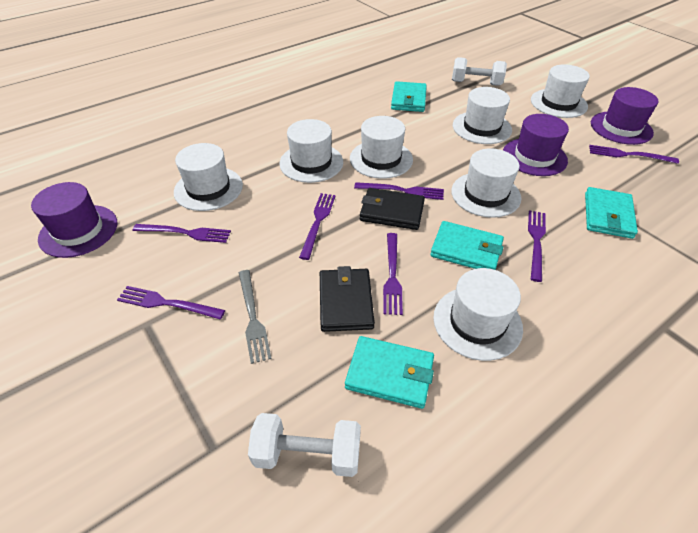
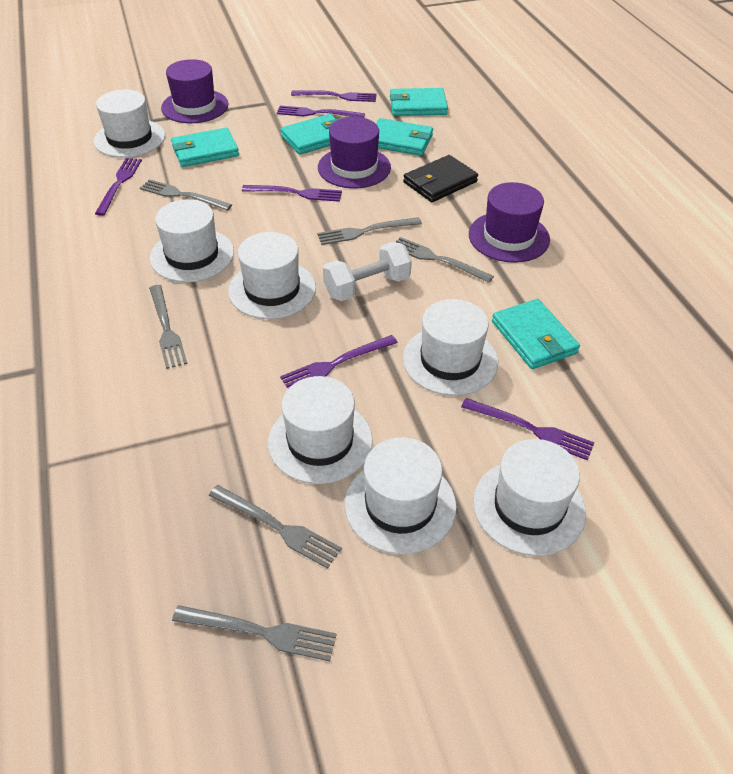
black wallet: [320,266,375,332] [360,188,425,230] = 2 -> [403,155,478,202] = 1
grey fork: [239,270,272,364] = 1 -> [140,179,232,211] [149,285,187,369] [172,605,337,661] [209,485,342,569] [317,217,422,245] [396,237,494,283] = 6
purple fork: [117,286,225,319] [133,224,231,243] [299,193,336,260] [354,182,444,200] [383,233,403,315] [528,210,546,282] [589,145,679,164] = 7 -> [95,158,142,216] [242,185,342,202] [277,106,365,118] [280,335,398,389] [291,90,377,102] [461,398,595,461] = 6
turquoise wallet: [345,336,434,409] [391,81,427,112] [430,221,504,270] [585,187,638,239] = 4 -> [171,128,239,167] [280,114,339,155] [376,118,433,156] [390,88,448,116] [492,299,580,369] = 5
white dumbbell: [248,413,361,477] [452,57,507,86] = 2 -> [323,242,412,301] = 1

